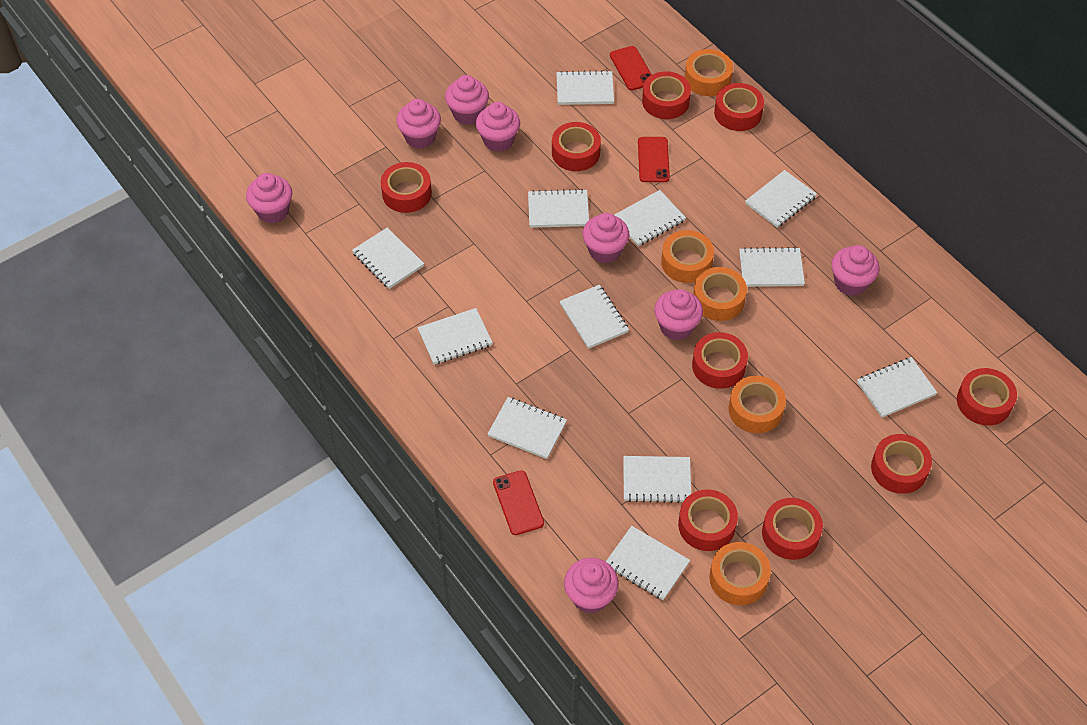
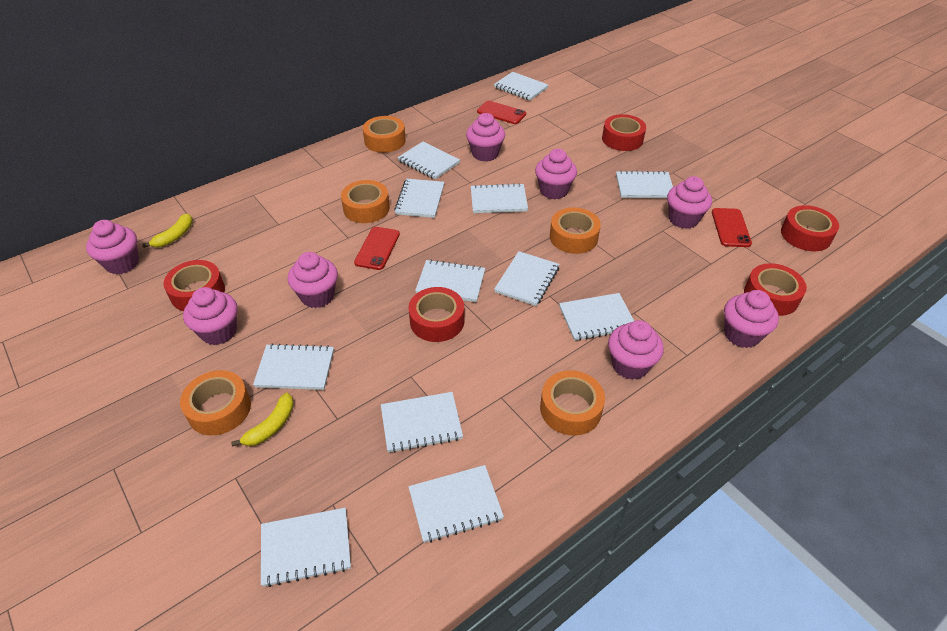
red tape: [381,162,432,213] [552,122,601,171] [642,71,691,119] [678,489,738,551] [692,332,748,389] [714,83,764,131] [762,498,823,560] [871,434,932,494] [957,368,1017,426] = 9 -> [163,260,225,311] [408,287,465,342] [602,114,646,151] [744,263,807,316] [781,205,839,251] = 5
yellow banana: none = 0 -> [142,213,193,248] [231,393,294,447] = 2

